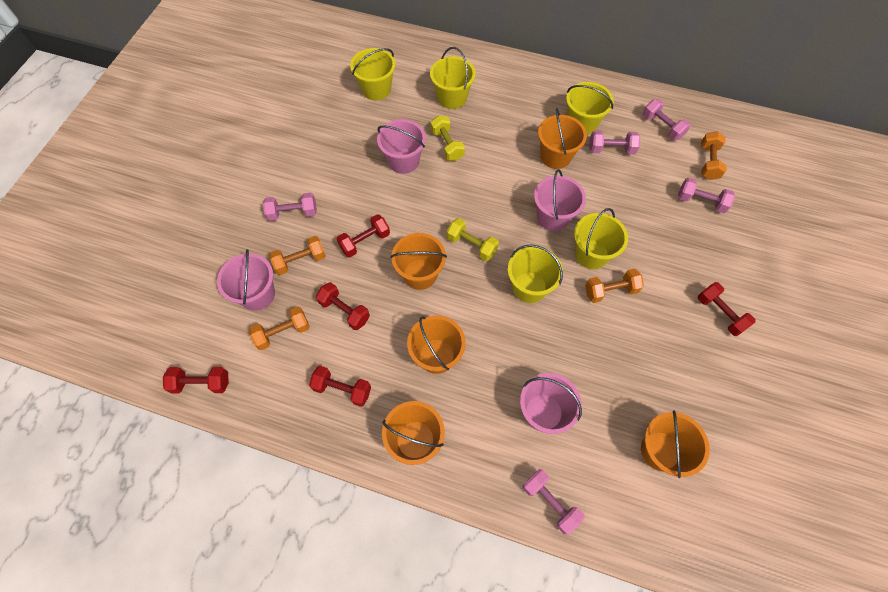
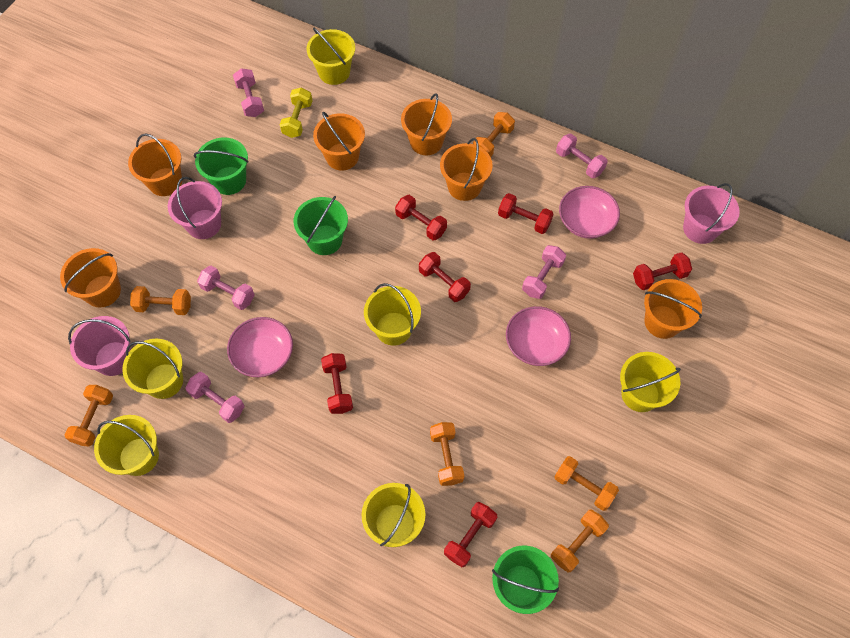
green bucket: none = 0 -> [194,138,249,195] [294,196,348,255] [492,546,559,614] = 3
orange bucket: [382,401,445,465] [390,233,447,290] [407,316,466,374] [538,108,587,169] [641,410,710,478] = 5 -> [60,248,121,307] [128,133,182,196] [313,112,365,170] [401,93,452,155] [440,138,493,201] [644,279,702,339] = 6
orange dumbbell: [249,306,310,350] [269,236,326,275] [585,269,644,303] [701,131,727,180] = 4 -> [65,385,113,447] [130,286,191,315] [430,422,464,486] [473,112,515,157] [551,509,609,572] [554,456,619,511] = 6
pink bowl: none = 0 -> [227,317,293,377] [506,306,571,366] [559,186,620,239] = 3
pink bucket: [217,249,275,311] [377,119,426,174] [520,373,582,434] [534,169,586,231] = 4 -> [68,316,131,376] [168,177,222,239] [683,183,740,244] = 3
red dumbbell: [163,367,229,393] [309,366,371,407] [316,282,370,330] [337,214,390,257] [698,282,756,336] = 5 -> [321,353,353,414] [395,195,447,240] [419,252,471,302] [444,502,497,567] [498,193,554,234] [633,252,692,290] = 6
yellow bucket: [350,48,396,101] [430,47,476,109] [508,244,563,303] [566,82,614,135] [574,208,628,269] = 5 -> [94,415,159,476] [122,339,183,399] [306,28,355,85] [362,483,425,547] [364,283,421,346] [620,352,681,412] = 6
yellow dumbbell: [430,115,465,161] [447,218,499,261] = 2 -> [280,87,312,138] = 1

